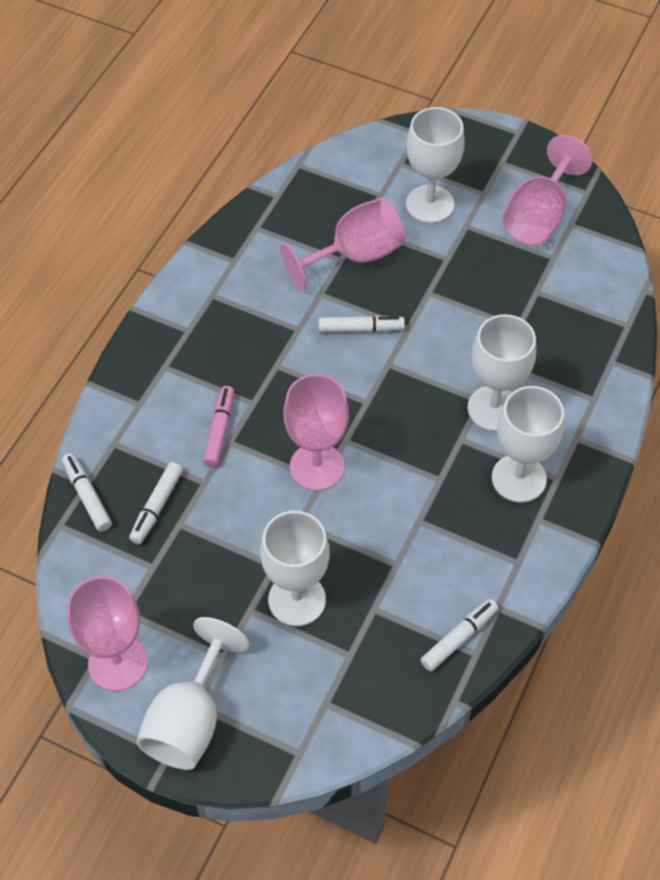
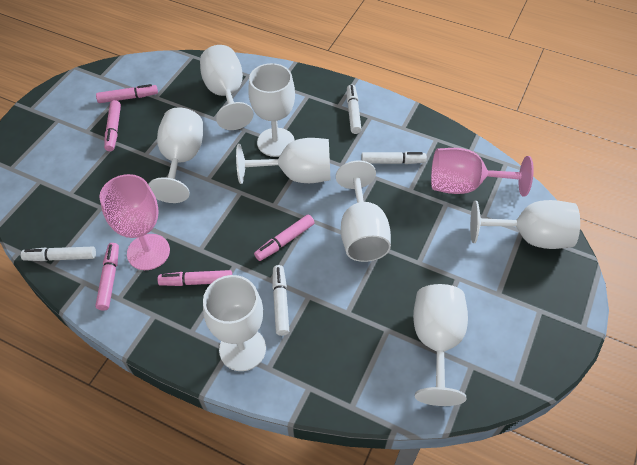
pink goblet: [67,576,148,691] [280,197,405,291] [284,374,349,491] [502,135,593,245] = 4 -> [99,174,170,270] [431,148,534,197] = 2
pink marker: [203,386,234,467] = 1 -> [95,243,119,311] [96,84,158,103] [104,100,121,151] [158,270,232,286] [254,214,315,261] = 5
white goblet: [136,617,249,770] [260,511,330,626] [406,107,465,223] [468,314,536,431] [492,386,564,503] = 5 -> [148,107,203,203] [200,45,254,130] [203,275,266,371] [236,138,331,184] [248,63,295,157] [336,160,391,262] [413,284,468,406] [470,200,580,249] = 8

